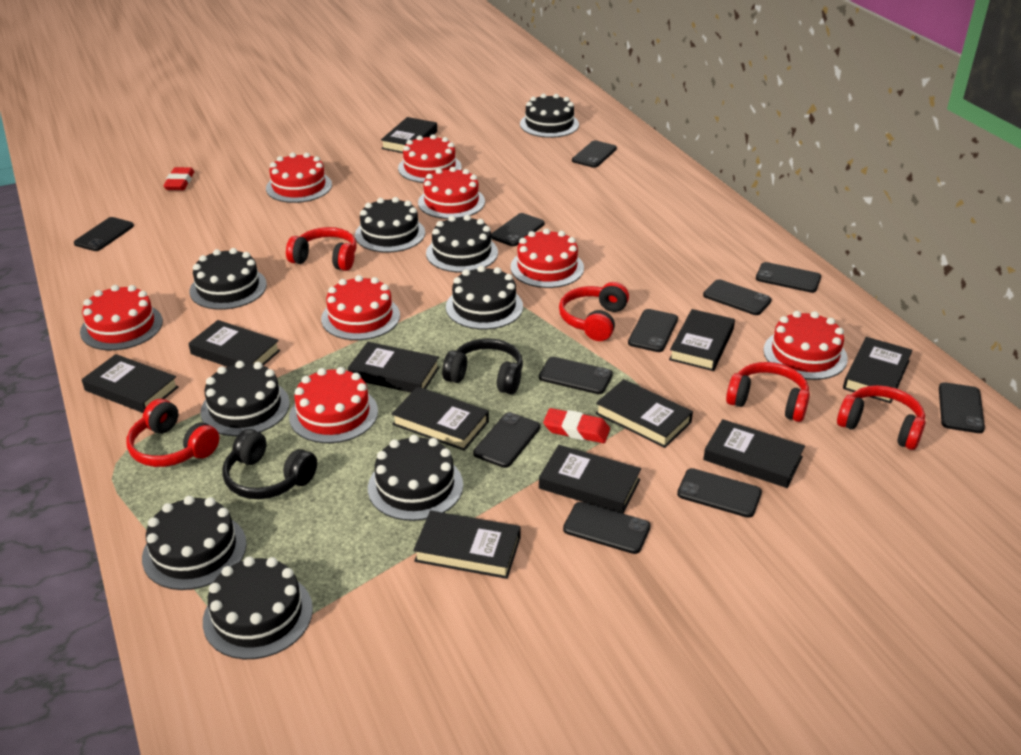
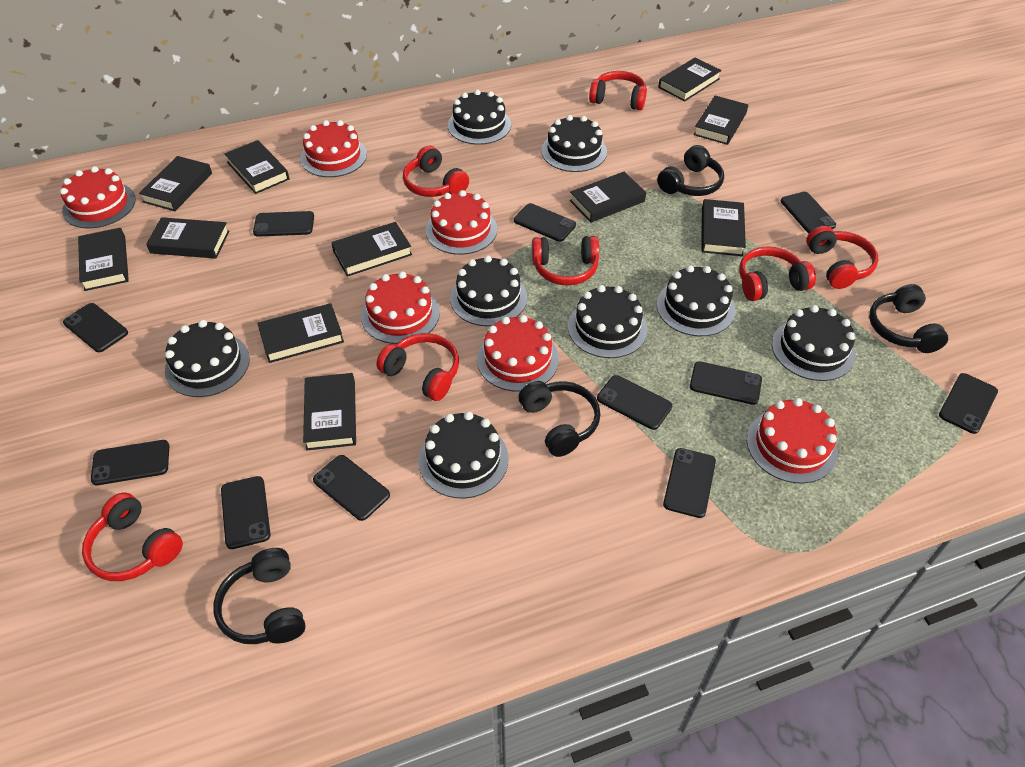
black cake: [142,496,247,590] [190,248,267,310] [200,361,290,436] [203,556,313,659] [355,197,425,253] [368,435,463,521] [426,215,498,273] [446,266,523,330] [520,94,579,138] = 9 -> [165,320,250,397] [418,411,509,498] [448,90,511,145] [450,255,527,326] [541,115,607,172] [568,285,648,358] [657,265,735,336] [772,305,856,381] = 8
black headphones: [222,429,317,499] [442,338,523,394] = 2 -> [213,548,306,644] [518,381,600,457] [657,145,724,196] [869,284,948,353] = 4
red cake: [80,285,163,350] [266,153,332,203] [289,367,378,443] [321,275,400,340] [398,134,462,183] [418,167,485,219] [511,228,584,288] [763,311,848,380] = 8 -> [60,166,136,228] [300,120,367,177] [361,271,440,344] [425,190,497,255] [477,315,559,392] [747,398,838,484] = 6
red eraser: [163,167,194,190] [543,408,610,443] = 2 -> none = 0
red headphones: [127,399,219,467] [286,227,356,271] [559,282,629,341] [726,362,810,422] [837,385,926,450] = 5 -> [82,492,183,581] [376,333,459,401] [403,146,469,197] [532,236,599,286] [589,71,647,110] [739,246,816,301] [806,226,878,289] = 7

